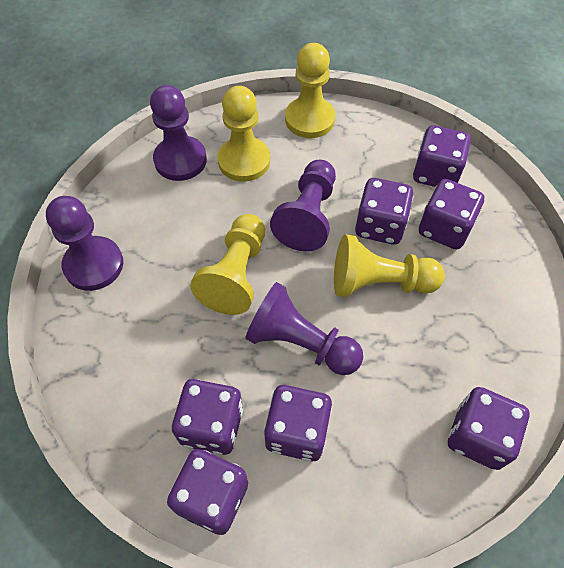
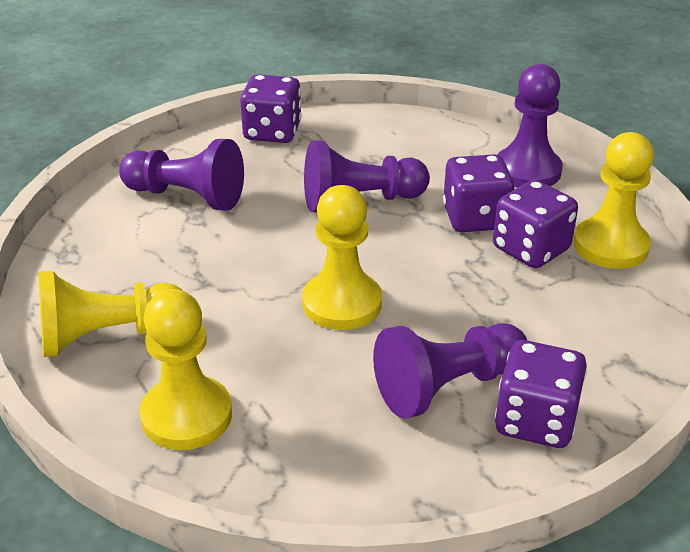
purple dice: [167,449,248,535] [172,379,243,455] [264,385,332,462] [355,178,414,245] [413,125,471,187] [419,179,484,249] [448,387,530,470] = 7 -> [240,74,302,143] [443,154,515,232] [493,180,578,268] [495,340,587,448] = 4

